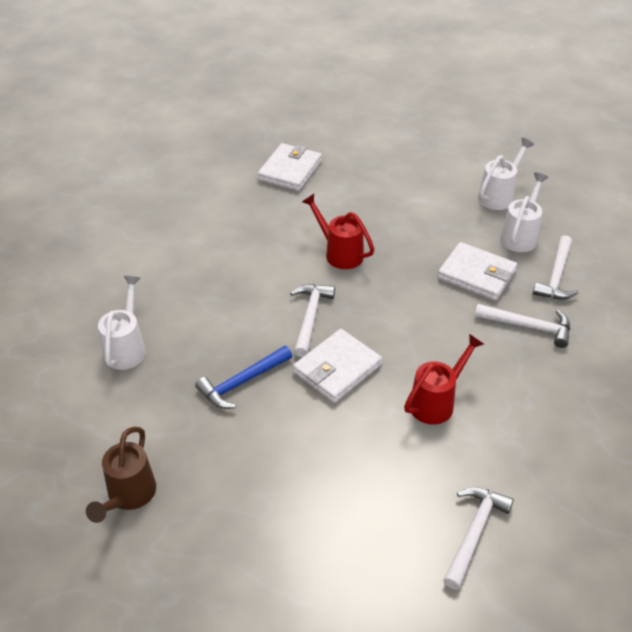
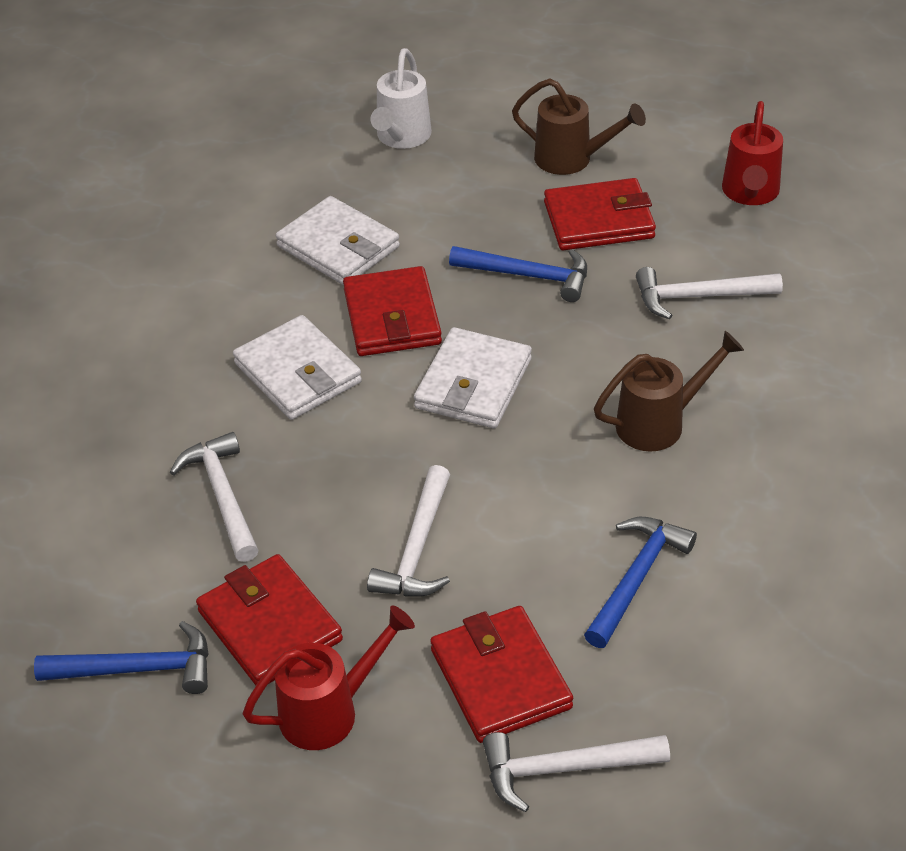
blue hammer: [195,346,292,409] = 1 -> [34,621,209,694] [449,246,587,302] [584,517,697,648] = 3
brown watering can: [86,427,156,523] = 1 -> [512,78,646,175] [594,331,744,452] = 2
red wallet: none = 0 -> [196,554,343,685] [343,266,442,356] [430,606,573,743] [544,178,656,250] = 4
white watering can: [98,276,146,370] [478,138,534,210] [500,173,549,252] = 3 -> [371,48,432,149] = 1

